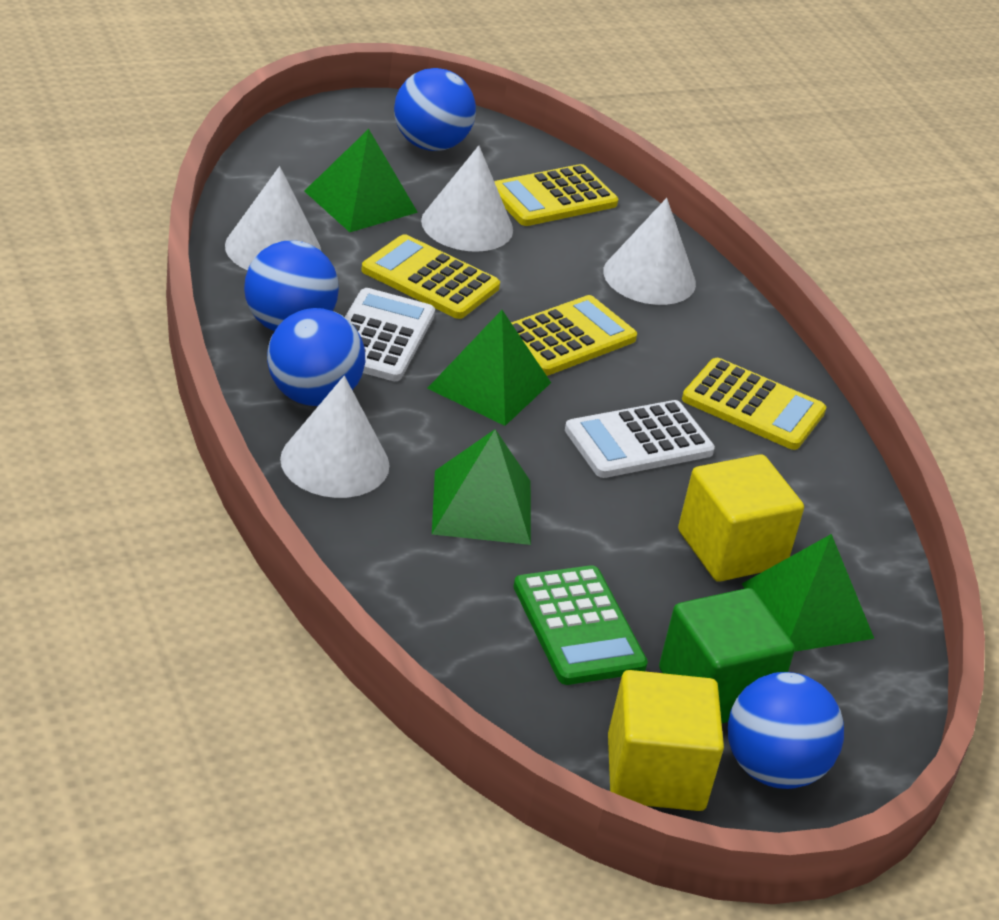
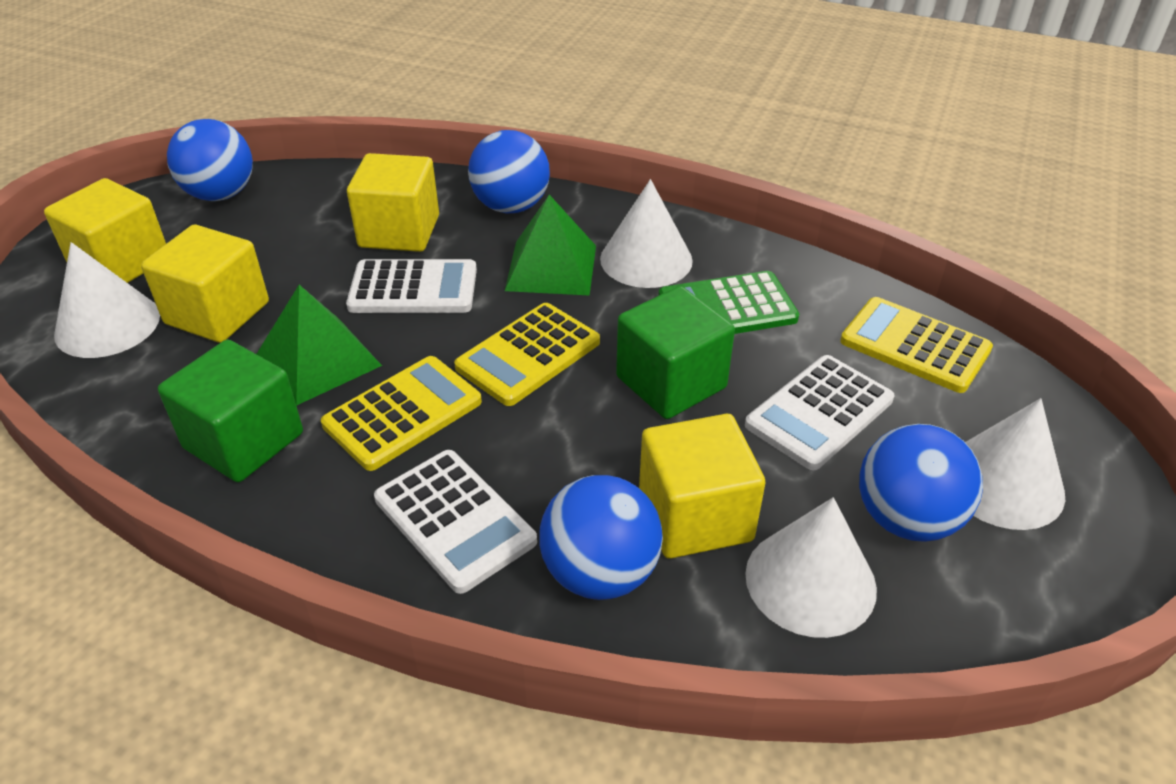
green cube: [659,588,795,723] = 1 -> [158,340,303,482] [616,286,735,419] = 2
green pyramid: [304,129,418,232] [427,310,551,426] [432,429,531,545] [742,534,874,652] = 4 -> [257,285,382,406] [505,195,596,296] = 2
white calculator: [345,288,435,381] [565,400,715,478] = 2 -> [346,259,477,313] [374,450,537,594] [745,355,894,470] = 3
yellow calculator: [361,234,500,319] [494,164,618,226] [511,295,637,376] [682,358,826,450] = 4 -> [321,356,482,471] [454,303,600,406] [840,297,993,393] = 3
yellow cube: [608,670,724,811] [678,454,804,582] = 2 -> [44,178,166,283] [141,225,269,343] [347,153,439,252] [639,414,765,559] = 4

